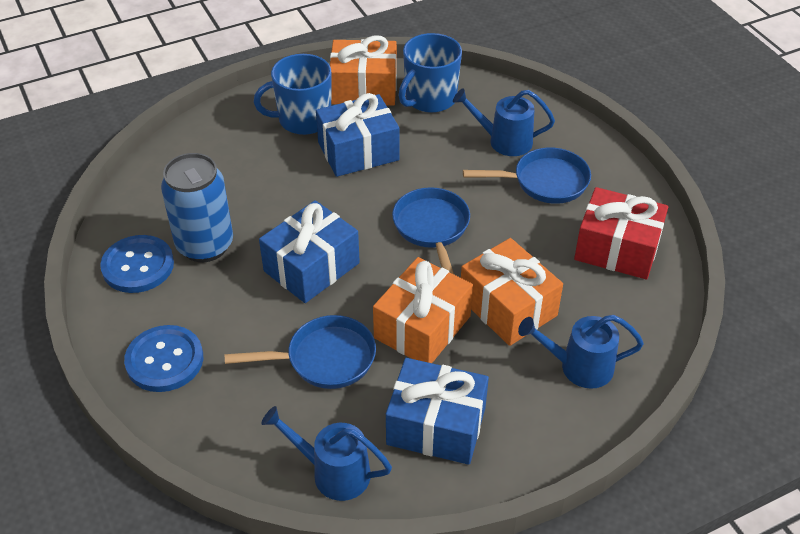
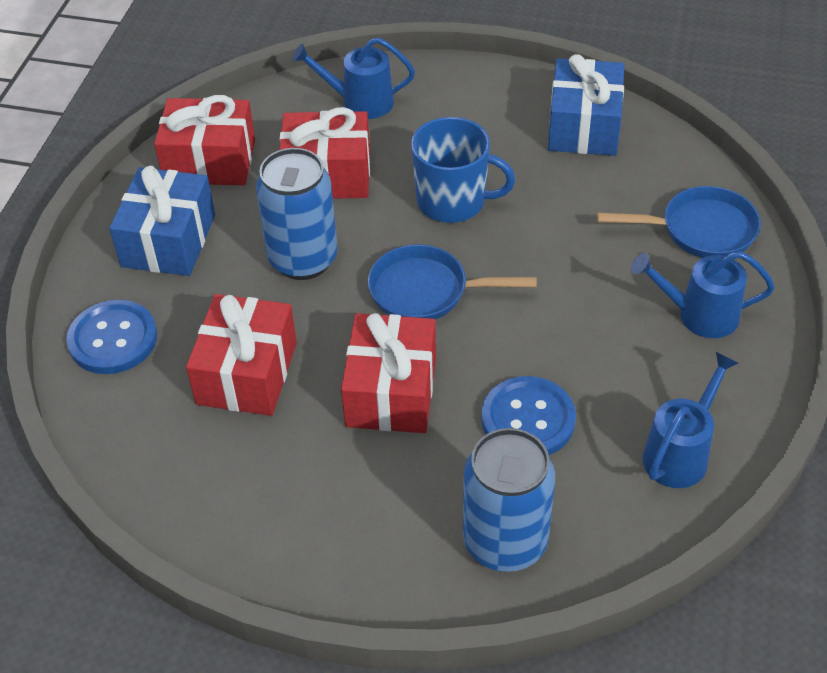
blue can: [161,153,233,262] = 1 -> [256,148,338,280] [463,428,555,572] = 2
blue gift: [259,200,360,303] [316,93,400,177] [386,358,489,465] = 3 -> [109,166,215,276] [548,54,624,156] = 2
blue mug: [254,54,331,135] [399,33,462,113] = 2 -> [411,117,515,223] = 1
blue pan: [224,315,376,389] [392,187,470,274] [463,148,591,204] = 3 -> [368,245,537,320] [597,186,761,258] = 2
orange gift: [330,35,397,106] [373,257,473,363] [461,238,563,346] = 3 -> none = 0
red gift: [574,187,668,280] = 1 -> [154,95,255,185] [186,294,297,416] [279,107,370,199] [341,313,436,433] = 4

